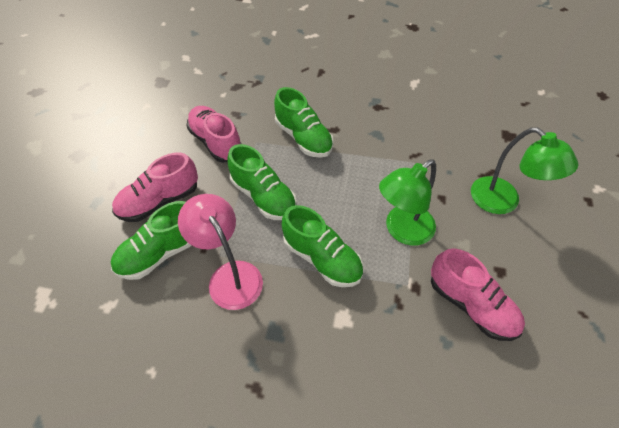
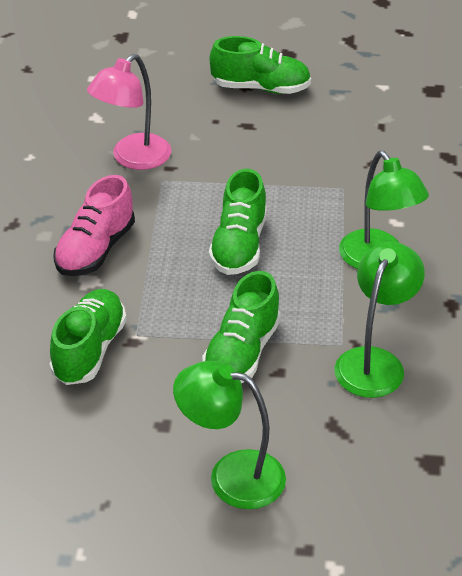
green lamp: [379,159,436,246] [471,127,578,214] = 2 -> [173,361,286,509] [335,242,425,398] [339,151,429,269] = 3
pink shoe: [112,153,198,222] [186,106,241,163] [431,248,525,341] = 3 -> [53,175,135,276] = 1

